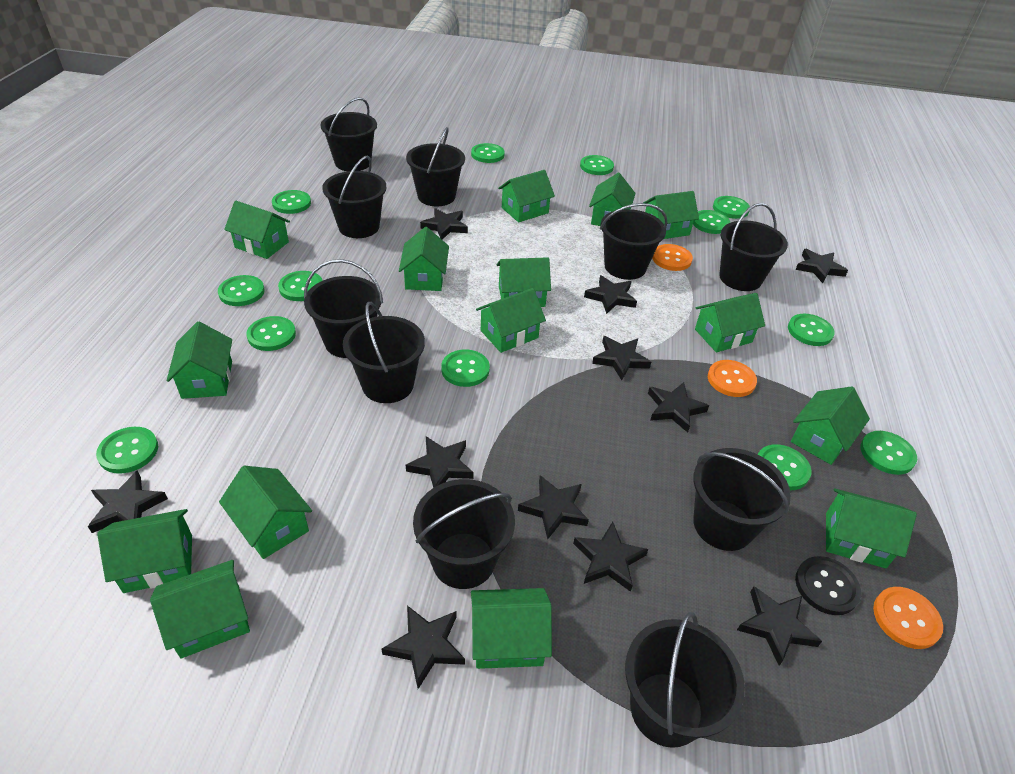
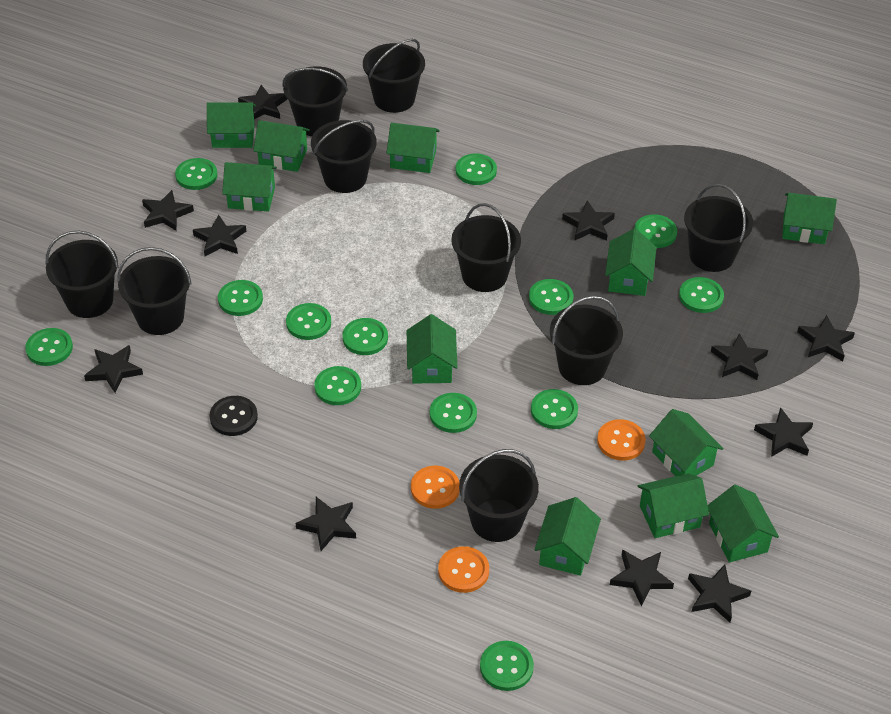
black bucket: [304,259,383,358] [320,98,377,171] [322,156,387,238] [343,302,425,403] [406,127,465,206] [413,479,515,589] [600,203,668,280] [625,612,745,748] [693,448,791,551] [719,203,788,291] = 10 -> [46,231,119,318] [117,247,192,335] [283,66,348,137] [311,120,377,193] [363,39,425,113] [451,203,521,292] [459,449,539,542] [550,296,623,385] [684,184,753,272] = 9
green house: [97,509,192,593] [150,560,250,659] [167,321,232,399] [219,466,312,559] [224,201,290,259] [399,227,449,291] [471,588,552,669] [476,288,546,353] [496,257,551,307] [498,170,555,222] [589,173,635,226] [643,191,699,239] [695,293,765,352] [791,386,870,465] [826,488,917,568] = 15 -> [207,102,256,148] [222,162,277,212] [253,120,310,172] [387,123,440,173] [407,314,458,383] [535,497,601,576] [605,228,657,296] [638,473,709,538] [649,409,724,476] [708,485,779,562] [782,193,837,244] = 11

